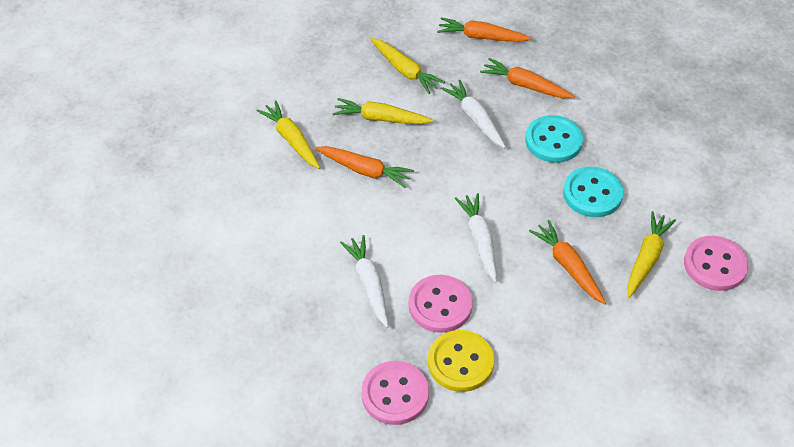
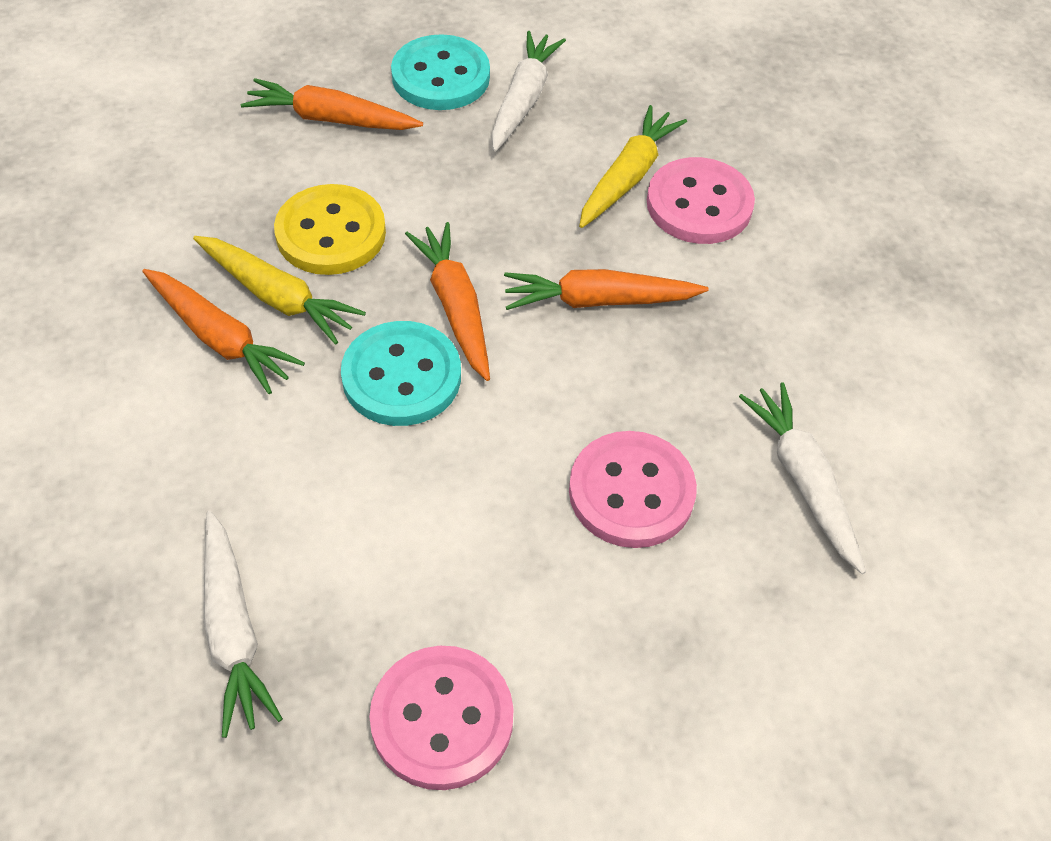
yellow carrot: [256,100,320,169] [333,98,433,124] [370,38,445,94] [627,211,676,298] = 4 -> [193,236,366,345] [579,105,687,228] = 2

